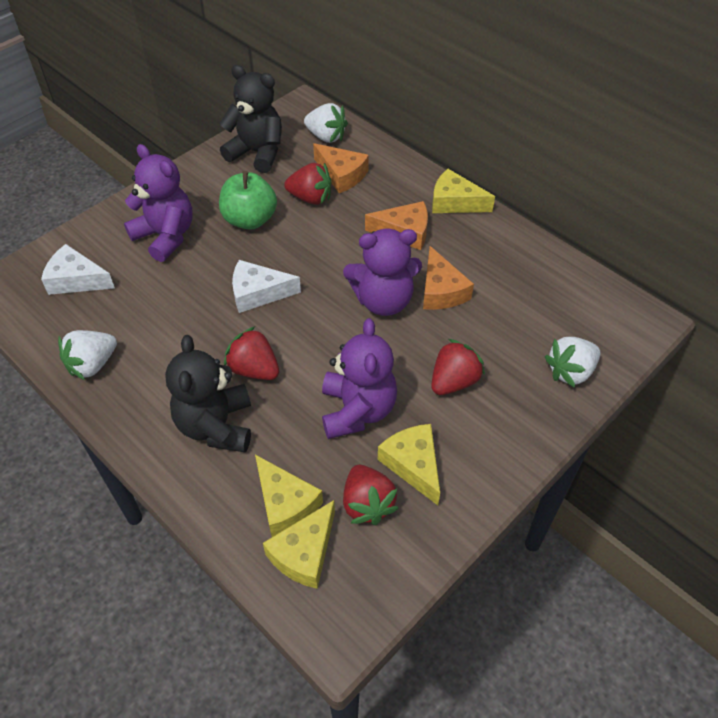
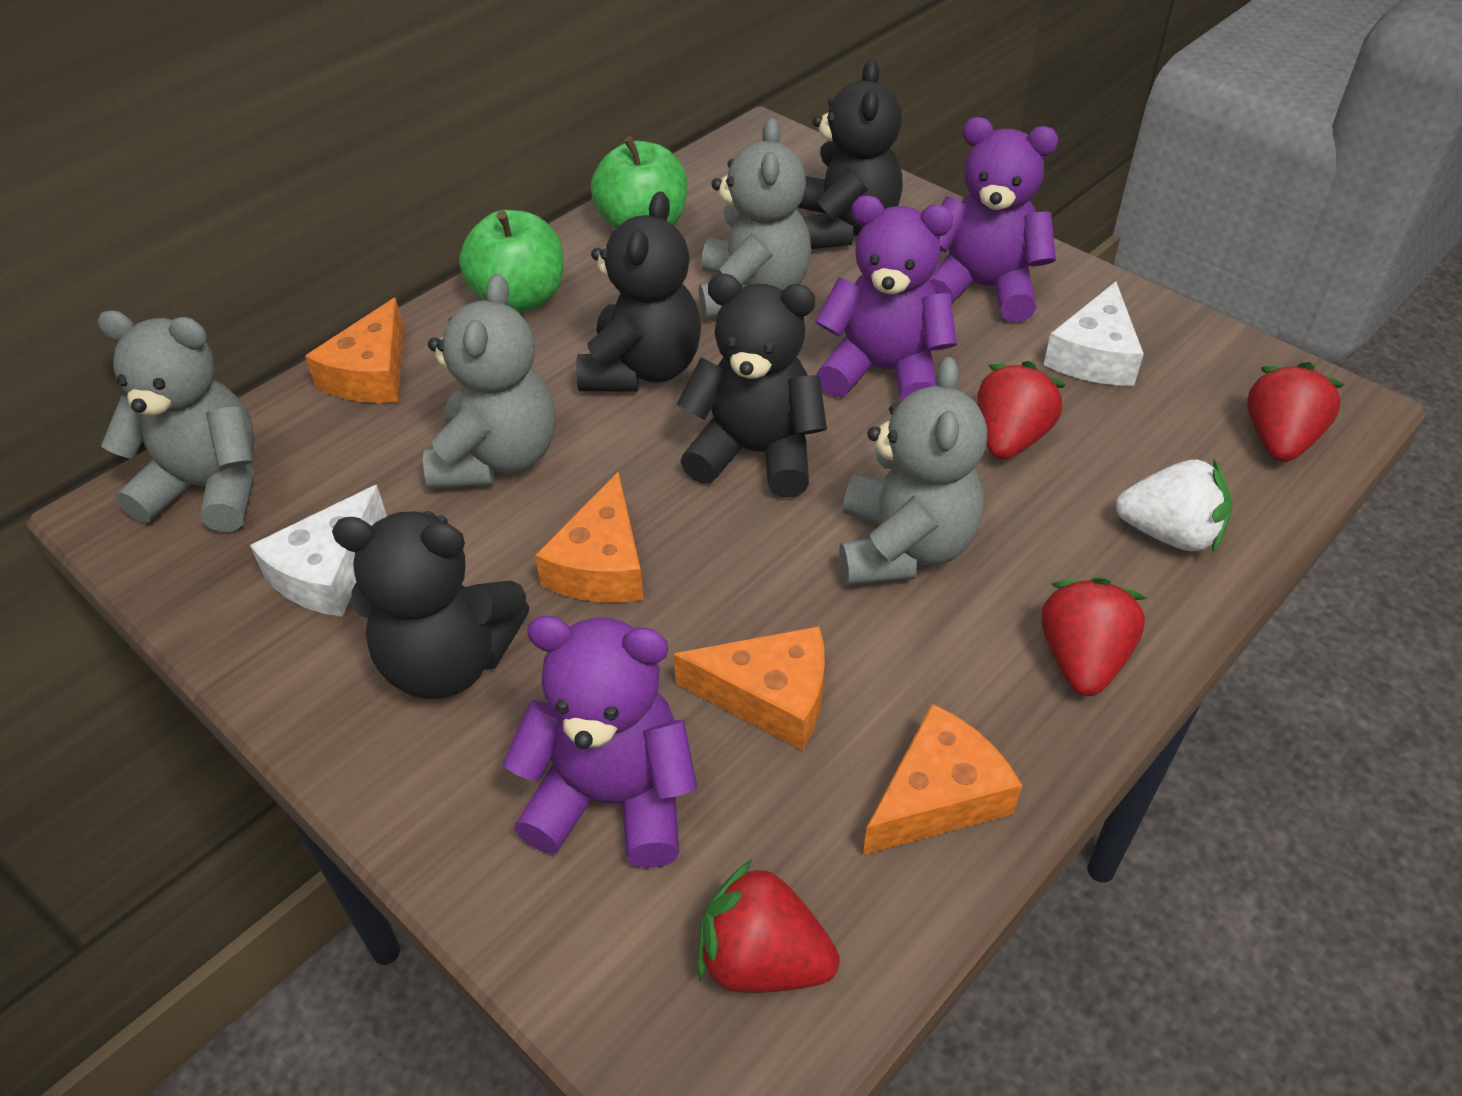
black teddy bear: [165,335,251,452] [219,65,282,173] = 2 -> [332,511,530,699] [576,191,701,392] [677,274,827,497] [798,59,903,249] = 4
green apple: [219,171,277,230] = 1 -> [459,210,564,313] [591,136,687,229] = 2
grey teddy bear: none = 0 -> [97,310,255,532] [423,274,555,489] [699,118,811,319] [839,357,987,586] = 4
orange cheese: [313,143,369,193] [365,201,428,250] [423,246,474,310] = 3 -> [305,298,404,403] [535,471,644,602] [673,626,825,750] [863,704,1022,855] = 4
white strawberry: [58,330,117,380] [304,103,348,143] [545,337,601,388] = 3 -> [1116,459,1232,554] = 1
yellow cheese: [255,455,323,537] [263,500,335,589] [378,424,440,505] [432,169,495,213] = 4 -> none = 0

